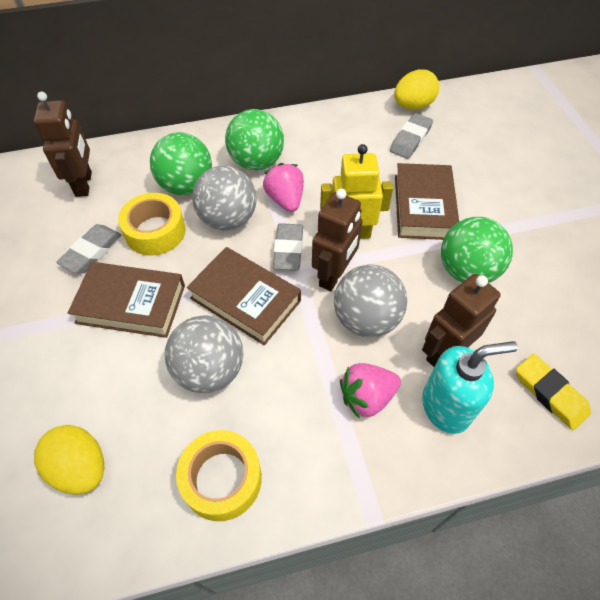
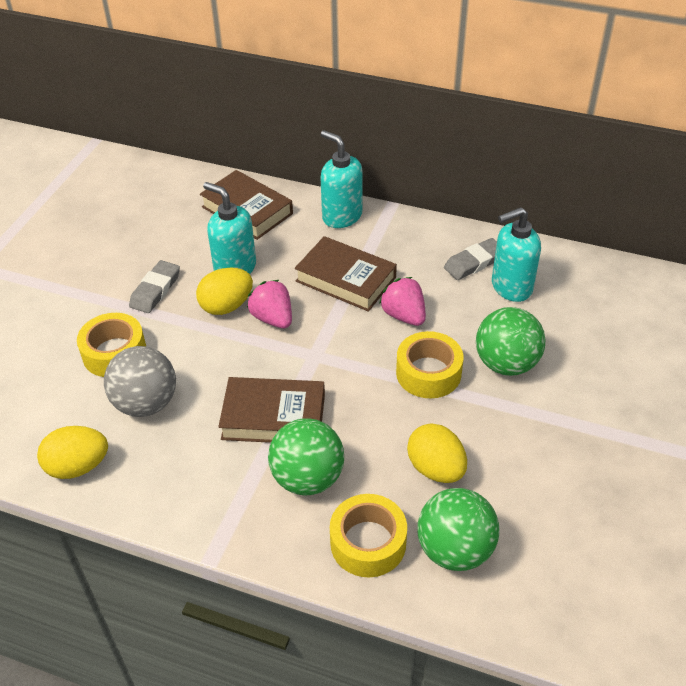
brown robot: [33,92,92,197] [312,189,363,291] [422,274,501,367] = 3 -> none = 0
grey ball: [165,315,243,393] [192,165,257,230] [334,265,407,337] = 3 -> [104,346,176,417] = 1
grey eraser: [56,224,122,273] [273,223,303,270] [390,113,433,159] = 3 -> [129,260,180,313] [444,238,497,280] = 2
turquoise soap dispenser: [422,341,518,434] = 1 -> [203,182,256,274] [320,130,363,228] [492,207,541,302] = 3
yellow egg: [34,425,104,495] [394,69,439,110] = 2 -> [37,426,108,479] [196,268,253,315] [407,423,467,483] = 3
yellow eraser: [516,354,591,430] = 1 -> none = 0
yellow robot: [320,144,393,239] = 1 -> none = 0
yellow tape: [118,193,186,255] [176,430,262,521] = 2 -> [77,313,146,377] [330,494,407,577] [396,331,463,398] = 3

